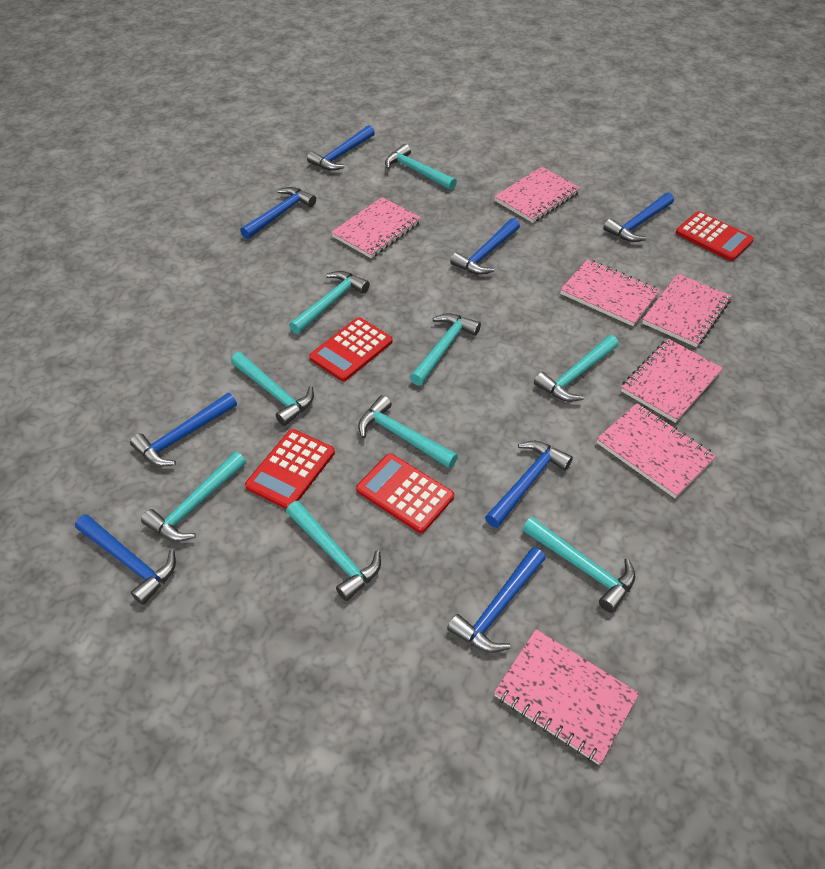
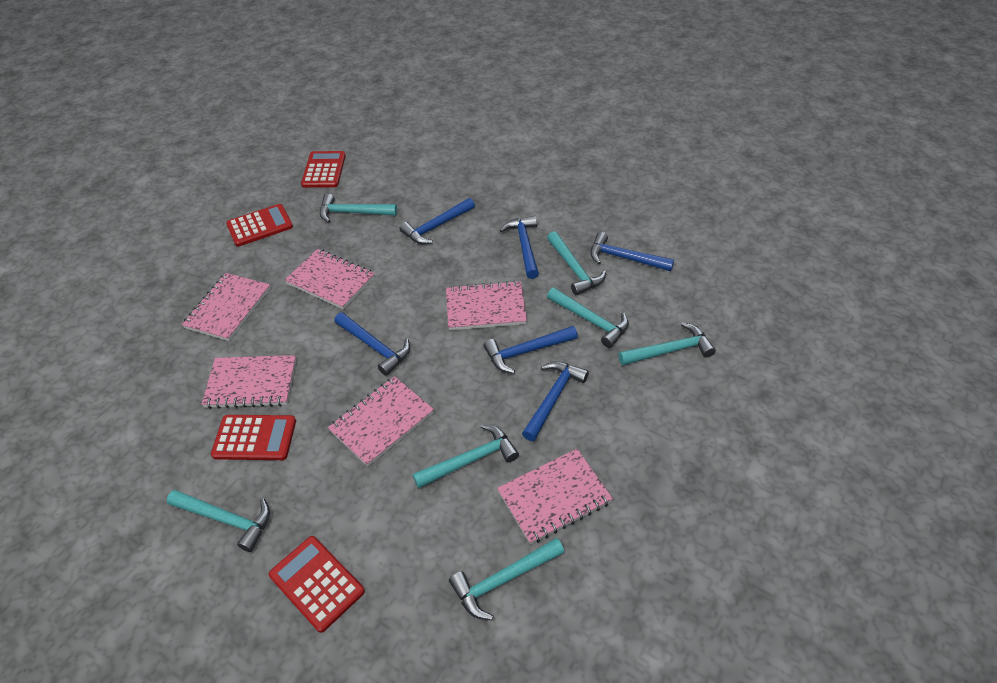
blue hammer: [75,514,176,605] [130,393,237,467] [240,187,316,239] [307,125,375,171] [447,547,546,653] [450,218,520,275] [485,441,573,528] [603,193,674,242] = 8 -> [334,312,410,376] [399,198,475,244] [483,326,578,374] [499,216,539,279] [522,361,589,441] [590,232,674,271] = 6
pink notebook: [331,197,421,258] [494,167,580,223] [494,629,639,765] [560,259,660,326] [596,403,716,498] [621,339,723,423] [642,274,731,347] = 7 -> [182,273,271,341] [201,355,296,409] [285,249,375,309] [328,376,434,467] [446,281,527,330] [497,449,613,544] = 6
turquoise hammer: [141,451,246,542] [231,352,314,426] [286,501,381,601] [289,271,370,334] [358,395,458,468] [385,144,457,190] [410,313,481,386] [522,517,635,613] [534,335,619,402] = 9 -> [167,490,270,552] [320,194,397,223] [413,424,519,488] [449,538,564,620] [547,231,606,295] [547,288,629,348] [618,322,716,365] = 7

